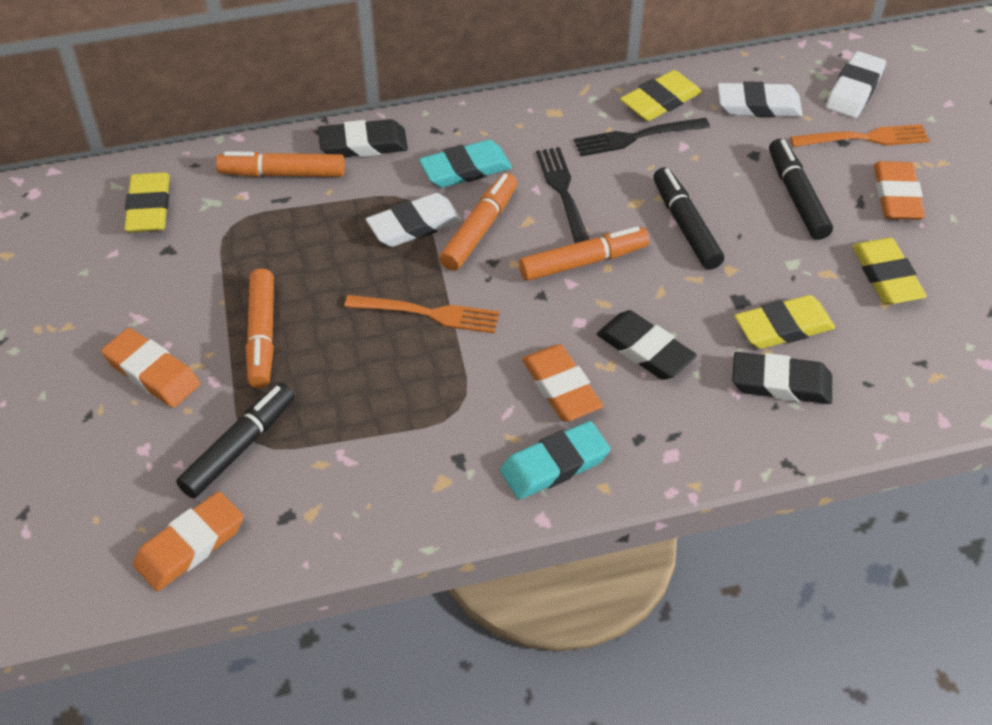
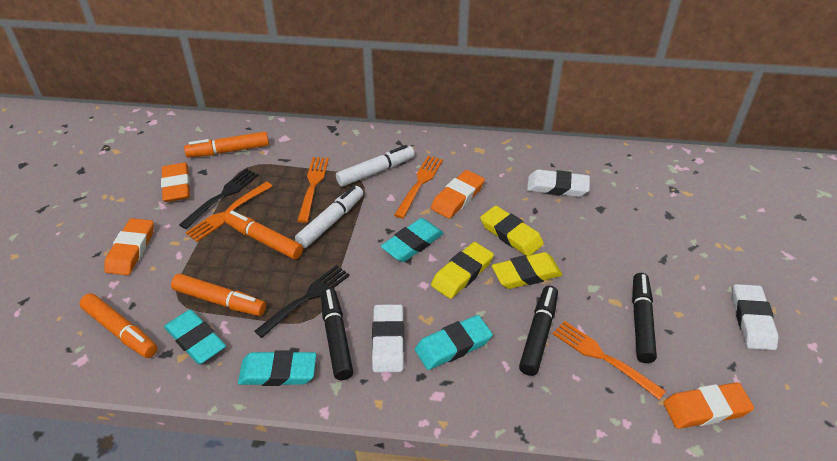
black eraser: [318,119,408,157] [597,310,697,380] [732,352,832,404] = 3 -> none = 0
orange fork: [344,295,499,333] [790,124,930,147] = 2 -> [185,182,272,242] [297,157,329,223] [394,156,443,218] [553,321,666,400] = 4
turquoise eraser: [419,140,512,188] [500,421,610,500] = 2 -> [164,309,226,364] [238,351,316,386] [381,218,444,262] [415,315,493,370] = 4
white marker: none = 0 -> [295,186,363,248] [336,145,415,187] = 2
yellow eraser: [124,172,170,232] [620,70,702,121] [735,295,835,349] [852,238,927,305] = 4 -> [431,242,494,299] [480,206,544,256] [492,252,563,289] = 3

